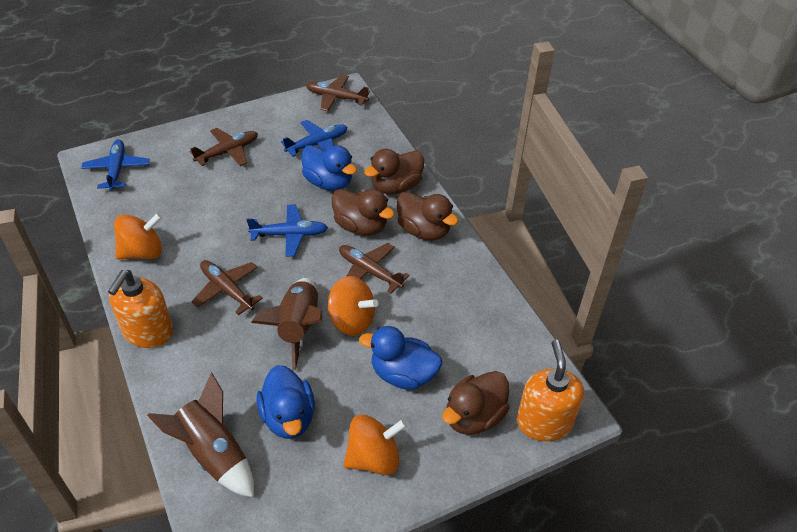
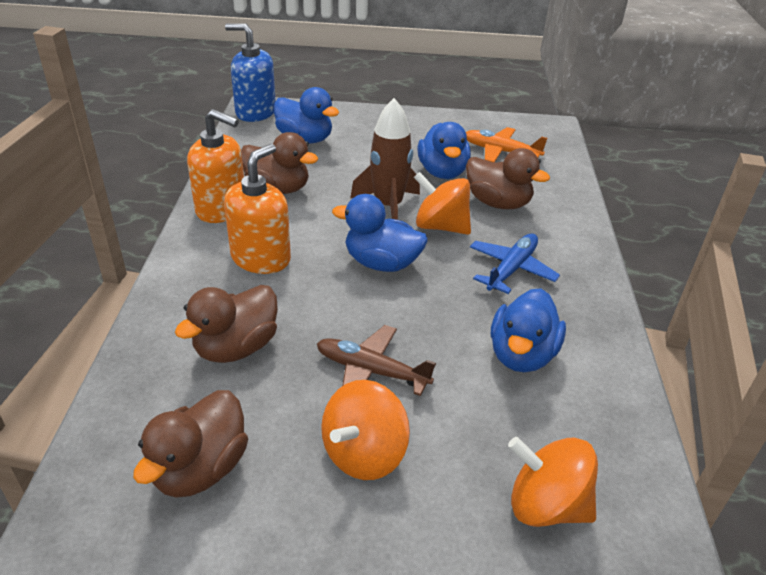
blue duck: [256,365,315,439] [302,145,357,191] [359,326,442,390] = 3 -> [274,87,339,144] [332,194,427,272] [417,122,471,179] [491,288,566,372] = 4
blue plane: [81,139,150,191] [247,204,328,257] [281,120,347,157] = 3 -> [470,234,560,294] = 1
blue soap dispenser: none = 0 -> [225,24,276,122] = 1
brown plane: [190,128,258,166] [191,260,263,315] [306,75,370,111] [339,243,410,294] = 4 -> [317,325,436,396] = 1
brown rocket: [147,373,254,498] [251,278,323,370] = 2 -> [350,98,420,220] = 1
orange plane: none = 0 -> [466,127,547,162] = 1

